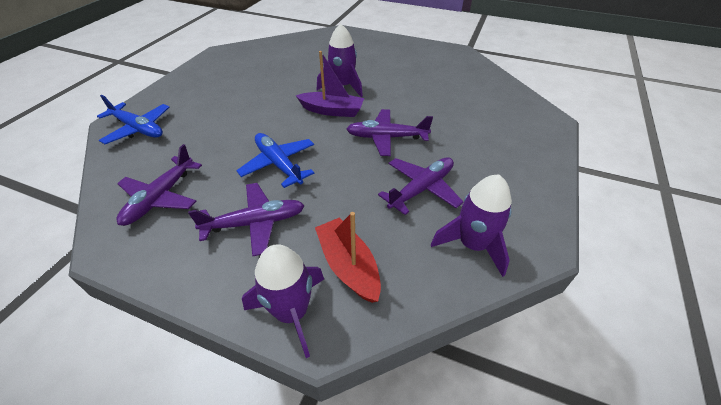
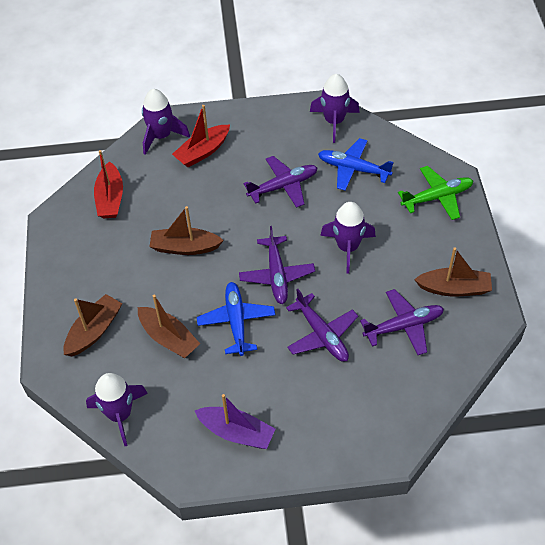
brown boat: none = 0 -> [64,294,122,356] [138,294,200,358] [149,206,224,255] [414,248,492,296] = 4
green plane: none = 0 -> [398,166,473,220] = 1
purple rocket: [242,244,324,358] [317,24,363,97] [431,174,512,277] = 3 -> [86,373,148,446] [142,89,190,155] [310,74,360,143] [320,202,376,274] = 4
red boat: [315,212,381,303] = 1 -> [94,150,123,218] [172,105,230,167] = 2

